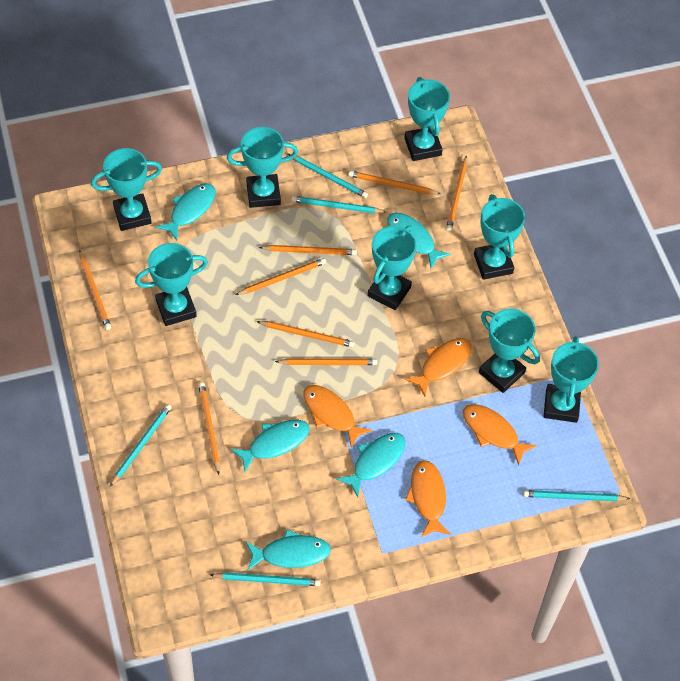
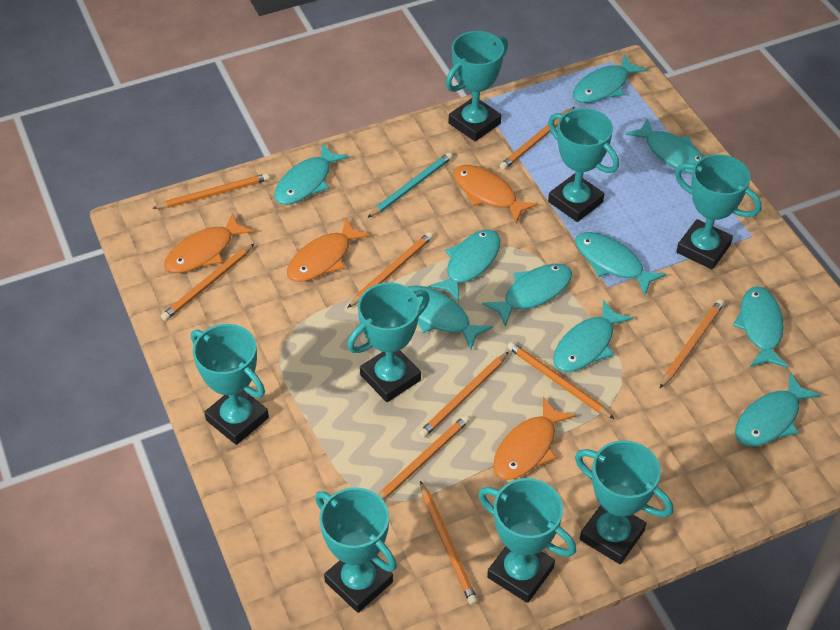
orange pencil: [79,250,111,330] [198,382,220,475] [235,258,326,295] [256,321,355,347] [259,245,357,255] [275,358,377,365] [348,171,441,194] [446,155,467,231] = 8 -> [152,173,270,209] [161,243,255,321] [347,232,433,308] [378,415,470,500] [419,352,509,438] [420,481,478,605] [500,107,575,170] [507,342,615,419] [660,299,724,388] = 9
turquoise fish: [156,183,216,241] [230,420,310,472] [246,529,331,570] [336,433,405,497] [387,213,451,269] = 5 -> [274,143,349,205] [408,285,493,350] [429,229,501,302] [482,263,572,327] [553,300,633,372] [573,54,647,103] [575,232,666,295] [626,118,704,174] [733,286,788,368] [735,373,821,446] = 10
turquoise pencil: [110,404,172,486] [211,572,321,586] [288,154,368,198] [292,196,386,214] [523,490,630,501] = 5 -> [367,152,453,218] = 1

